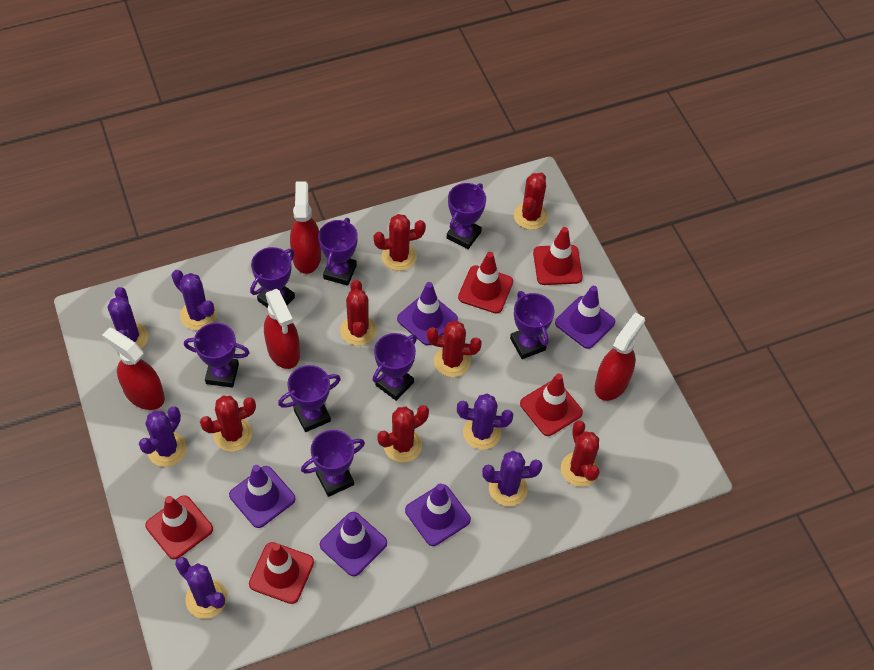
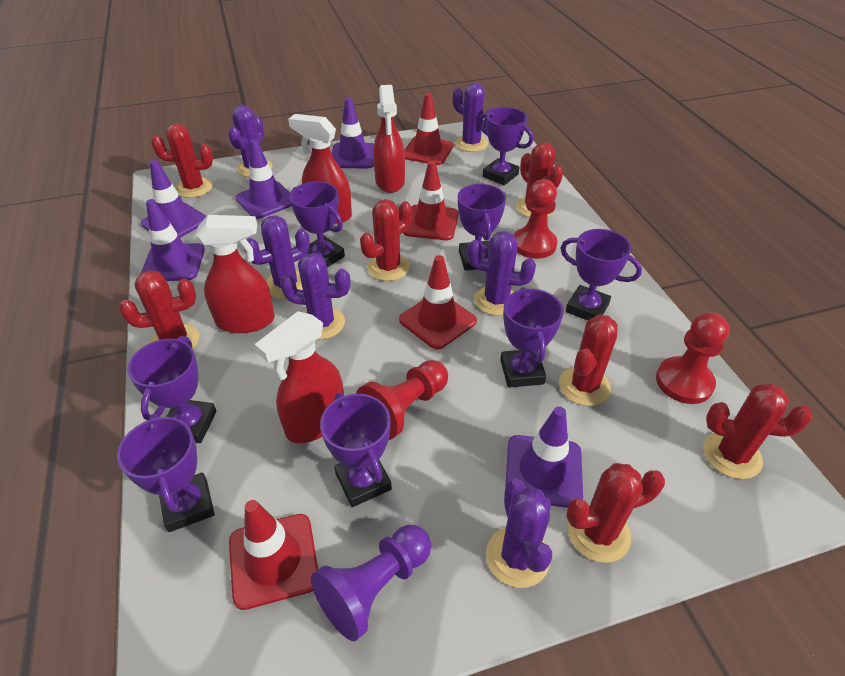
purple pawn: none = 0 -> [311,525,431,641] = 1
red pawn: none = 0 -> [356,360,448,440] [514,179,557,259] [656,312,729,404] = 3
red traffic cone: [145,495,213,559] [249,542,314,604] [458,252,513,314] [520,373,583,436] [533,227,583,285] = 5 -> [229,500,318,610] [399,255,477,349] [403,161,459,240] [404,93,454,165] = 4

